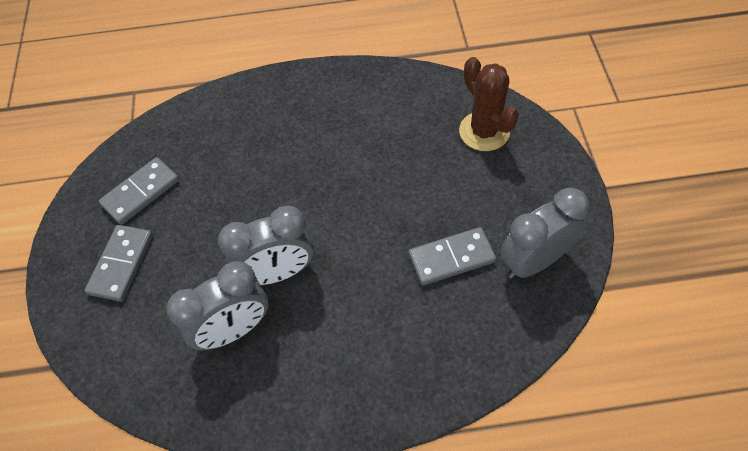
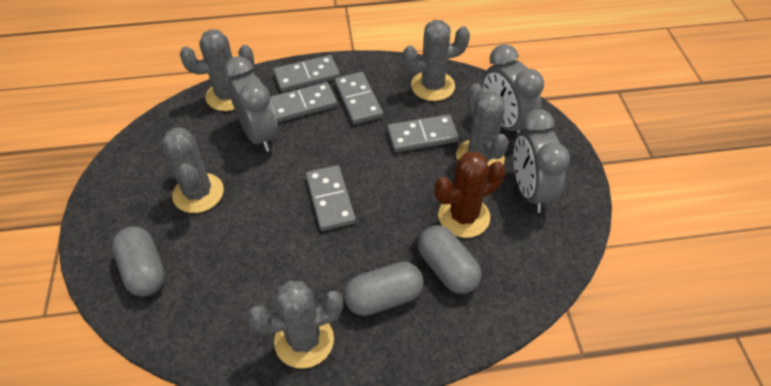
grey cactus: none = 0 -> [162,127,224,213] [180,29,254,111] [247,281,343,369] [403,20,470,101] [456,83,509,166] = 5
grey capsule: none = 0 -> [112,226,165,297] [344,262,423,316] [418,225,481,294] = 3
grey domino: [85,225,153,302] [99,157,179,225] [409,227,496,285] = 3 -> [270,82,337,122] [273,55,340,92] [306,165,356,231] [334,72,383,124] [387,115,459,152] = 5

